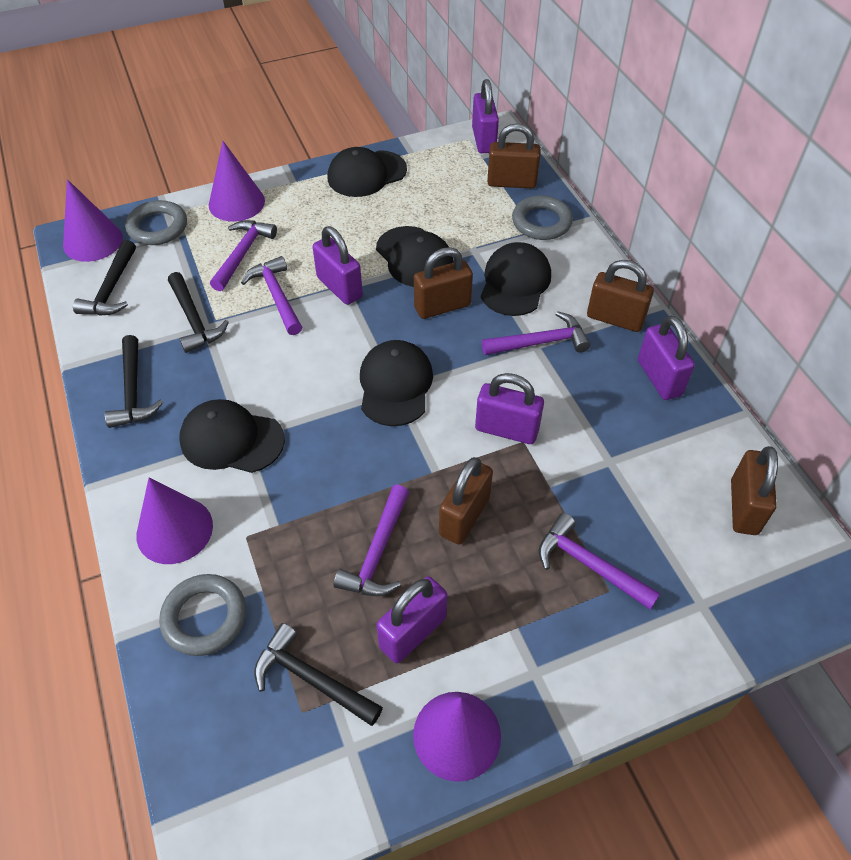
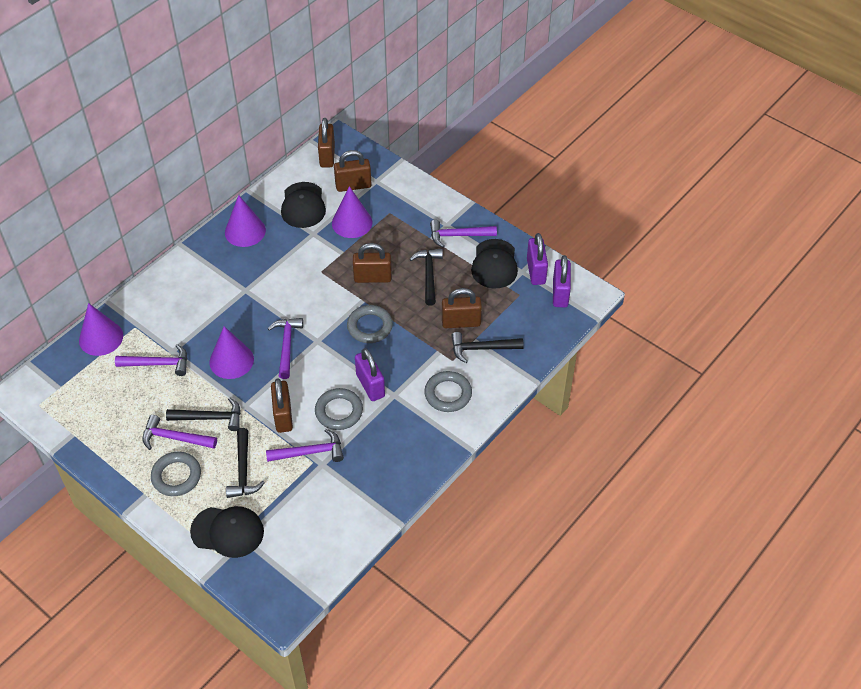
black cap: [179,399,285,473] [328,147,407,197] [360,340,433,426] [376,226,454,287] [481,242,551,316] = 5 -> [190,506,264,558] [281,182,326,228] [471,239,518,288] = 3
grey ring: [125,200,187,245] [159,574,246,656] [512,195,573,240] = 3 -> [151,452,201,496] [315,388,363,430] [347,305,393,343] [424,371,472,412] = 4
purple padlock: [313,226,363,305] [376,577,447,663] [472,79,499,153] [475,373,544,444] [638,316,695,400] = 5 -> [355,348,385,401] [527,233,548,285] [553,255,571,308] = 3

